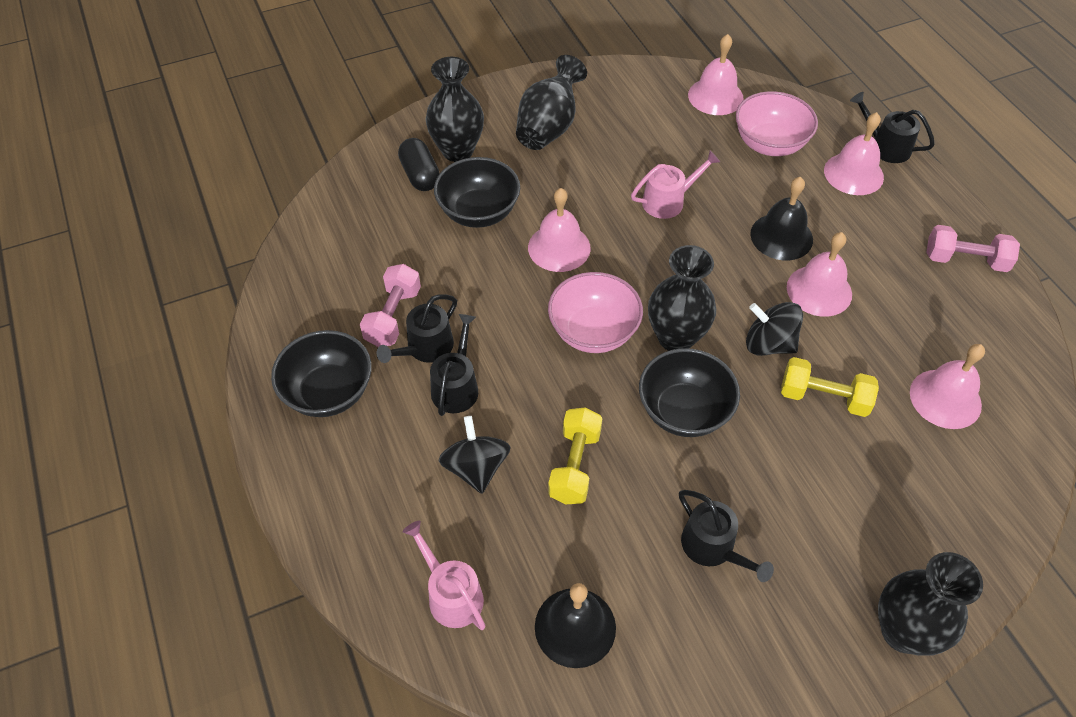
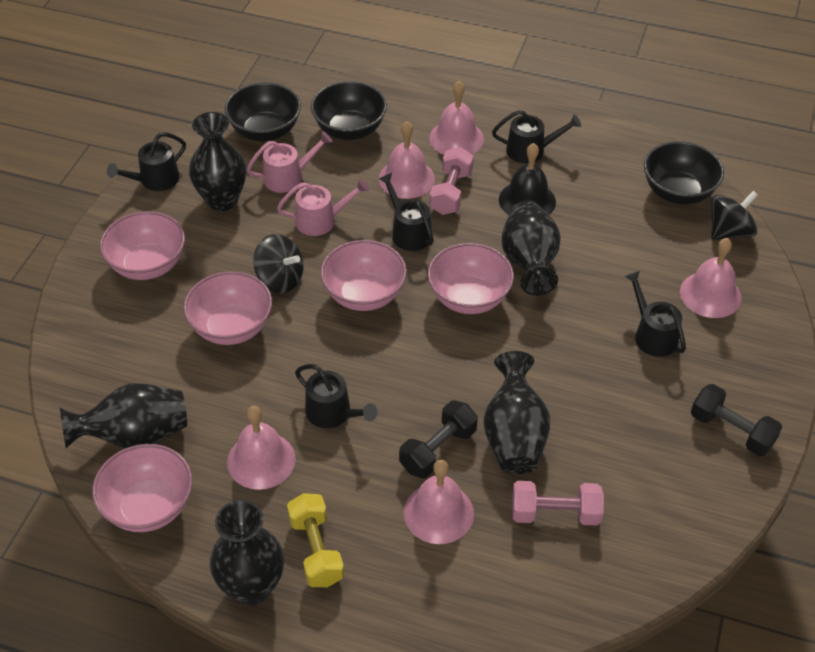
black bell: [535,583,616,668] [750,177,813,260] = 2 -> [499,143,556,215] = 1
black capsule: [398,138,440,191] = 1 -> none = 0
black dumbbell: none = 0 -> [399,401,478,478] [691,384,782,456] = 2
black vase: [426,57,484,162] [516,55,587,150] [648,245,716,351] [878,552,983,656] = 4 -> [60,383,187,448] [189,112,246,211] [210,500,284,605] [483,351,551,474] [502,201,561,296] = 5
black watering can: [377,294,457,363] [430,314,478,416] [679,490,774,582] [850,92,935,163] = 4 -> [107,133,186,191] [295,364,378,428] [379,173,434,251] [492,110,581,163] [625,271,686,357] = 5
pink bowl: [548,272,643,353] [736,91,818,156] = 2 -> [92,444,193,532] [100,211,185,280] [183,271,272,345] [320,240,407,311] [427,243,514,314] = 5
yellow dumbbell: [548,407,602,504] [781,357,879,417] = 2 -> [287,493,344,587] = 1

